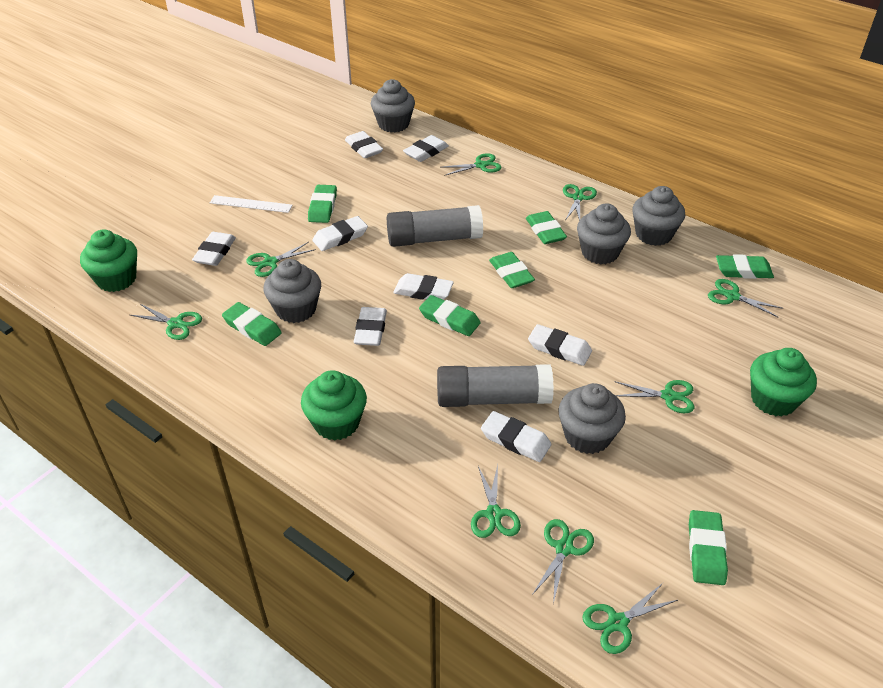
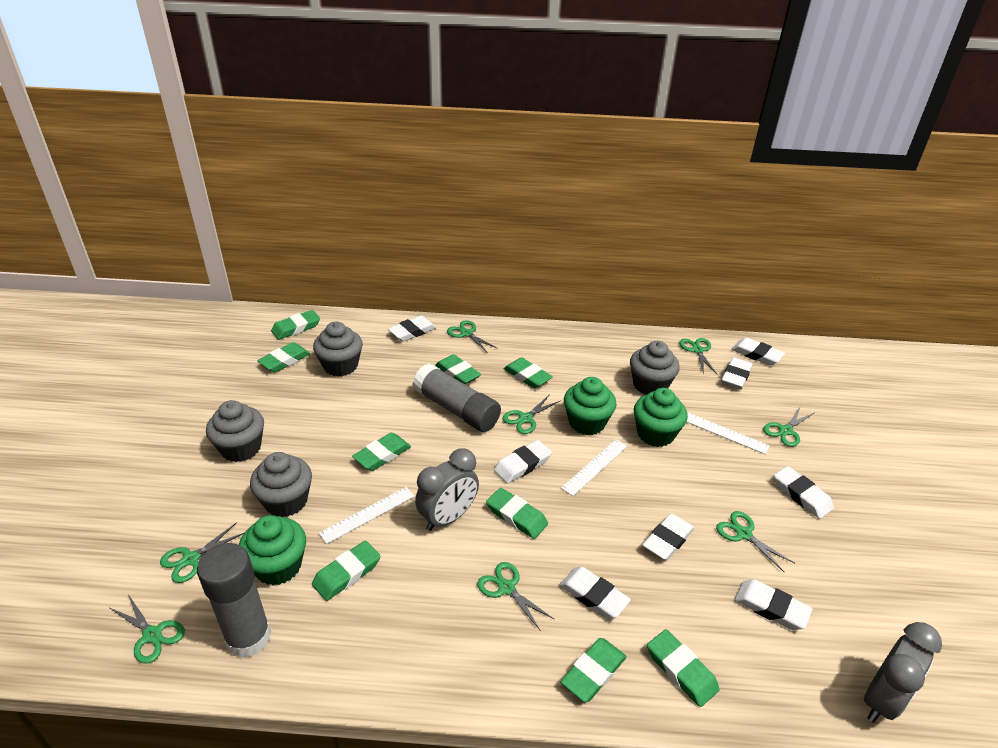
green eraser: [222,302,282,346] [308,185,337,223] [419,295,481,336] [489,252,535,288] [526,211,567,244] [689,510,728,585] [716,254,774,279] = 7 -> [257,342,310,372] [271,310,320,340] [312,541,381,601] [352,433,411,471] [435,354,481,384] [486,488,548,539] [504,357,553,388] [561,638,627,702] [647,629,720,707] = 9
green scissors: [130,304,202,340] [246,242,316,277] [443,153,502,176] [471,465,521,538] [532,519,594,604] [563,184,597,221] [582,583,678,654] [614,380,694,413] [708,279,783,318] = 9 -> [110,594,185,664] [160,522,244,583] [447,320,498,352] [477,562,555,631] [502,394,560,434] [679,338,717,374] [716,511,794,572] [763,407,814,447] = 8
grey clock: none = 0 -> [415,448,479,531] [864,622,942,723] = 2
grey cupcake: [264,259,321,323] [371,79,415,133] [558,383,626,454] [577,203,631,264] [632,186,685,246] = 5 -> [206,400,264,462] [250,452,312,517] [313,322,363,377] [630,341,680,395] = 4
white ruler: [210,195,293,213] = 1 -> [319,487,415,544] [561,439,627,496] [687,412,770,454] = 3

